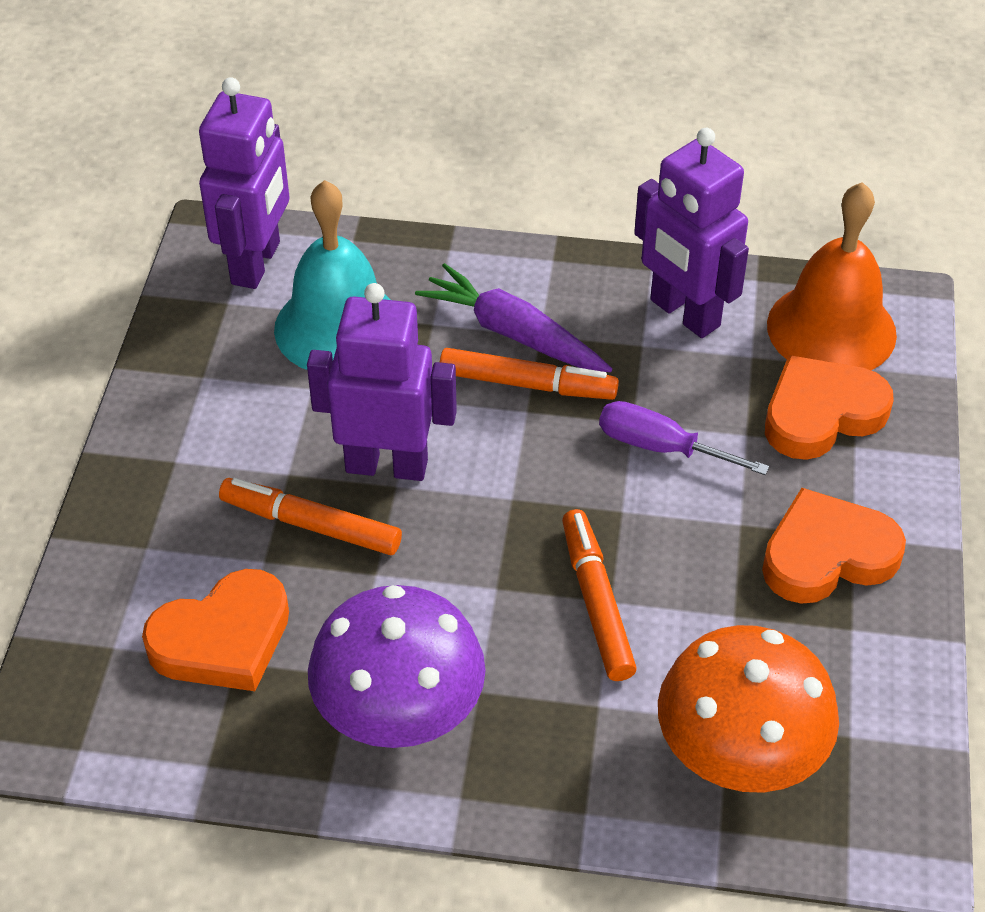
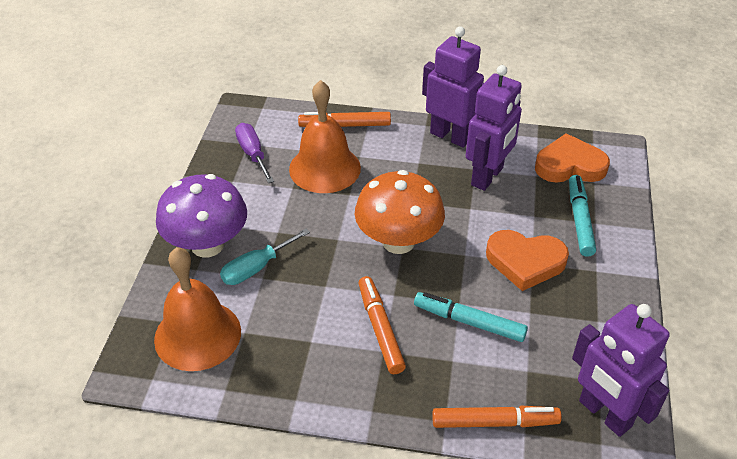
orange bell: [767,182,897,370] = 1 -> [154,247,241,371] [289,80,361,193] = 2
orange heart: [142,569,289,691] [762,488,906,604] [765,355,894,460] = 3 -> [486,230,569,291] [535,133,610,183] = 2
purple carrot: [415,263,612,372] = 1 -> none = 0
turquoise bell: [274,180,391,370] = 1 -> none = 0
turquoise marker: none = 0 -> [414,292,528,342] [569,175,596,257] = 2
turquoise screwdriver: none = 0 -> [220,229,310,285] = 1

